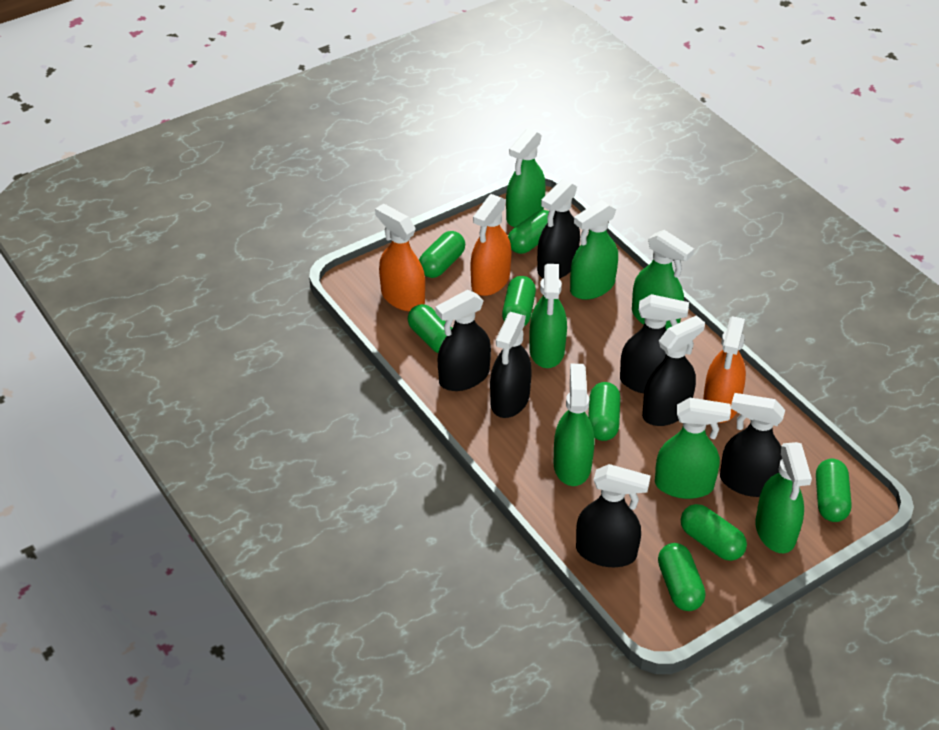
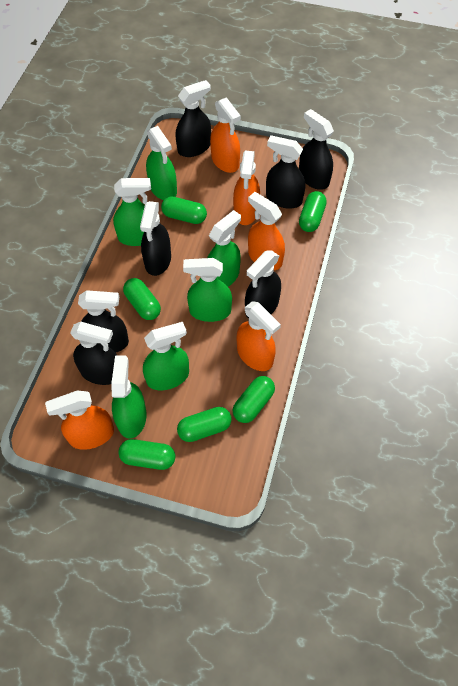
green capsule: [408,304,452,353] [419,231,465,278] [502,276,536,326] [508,210,549,254] [588,382,620,441] [658,543,705,611] [681,504,747,561] [816,459,852,522] = 8 -> [118,439,175,470] [123,278,161,320] [161,197,207,224] [177,407,232,442] [232,376,275,423] [299,191,327,232] = 6
green spray bottle: [506,129,546,227] [529,264,567,368] [553,364,594,486] [570,200,618,300] [632,230,694,330] [655,398,731,499] [755,442,812,553] = 7 -> [111,355,147,439] [113,178,151,246] [143,322,189,390] [146,126,177,200] [183,258,232,322] [207,210,241,287] = 6
orange spray bottle: [375,203,425,311] [471,194,511,296] [703,316,746,423] = 3 -> [45,390,114,450] [210,97,241,173] [233,151,260,225] [237,301,281,371] [248,192,285,270] = 5

